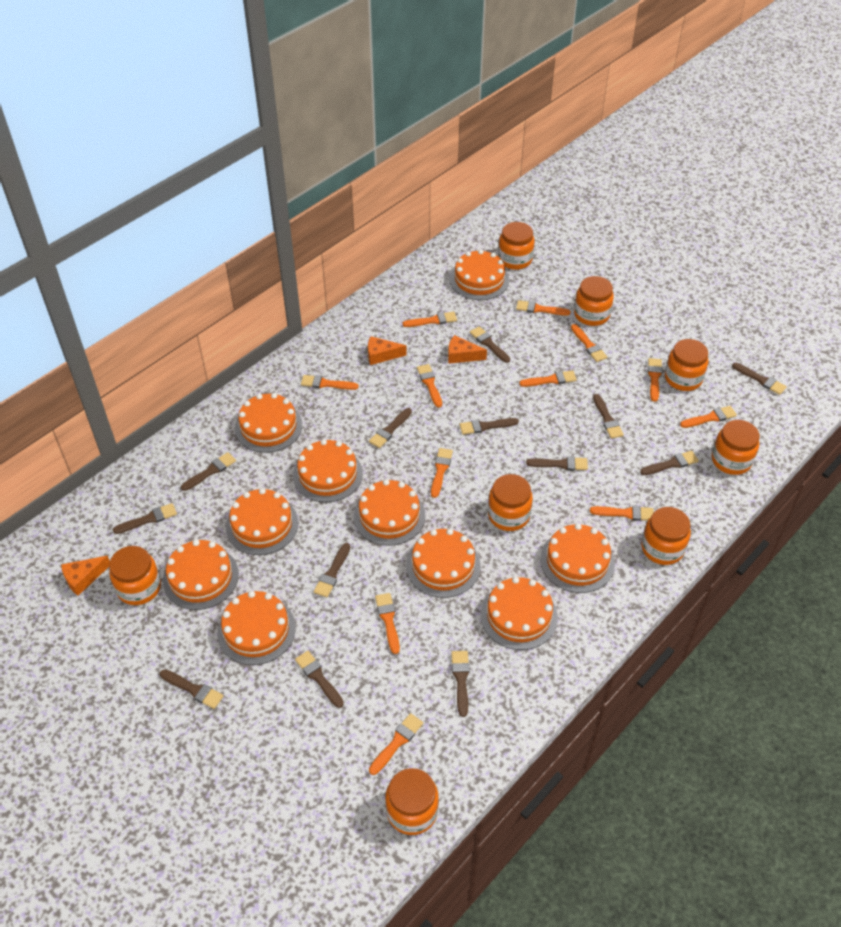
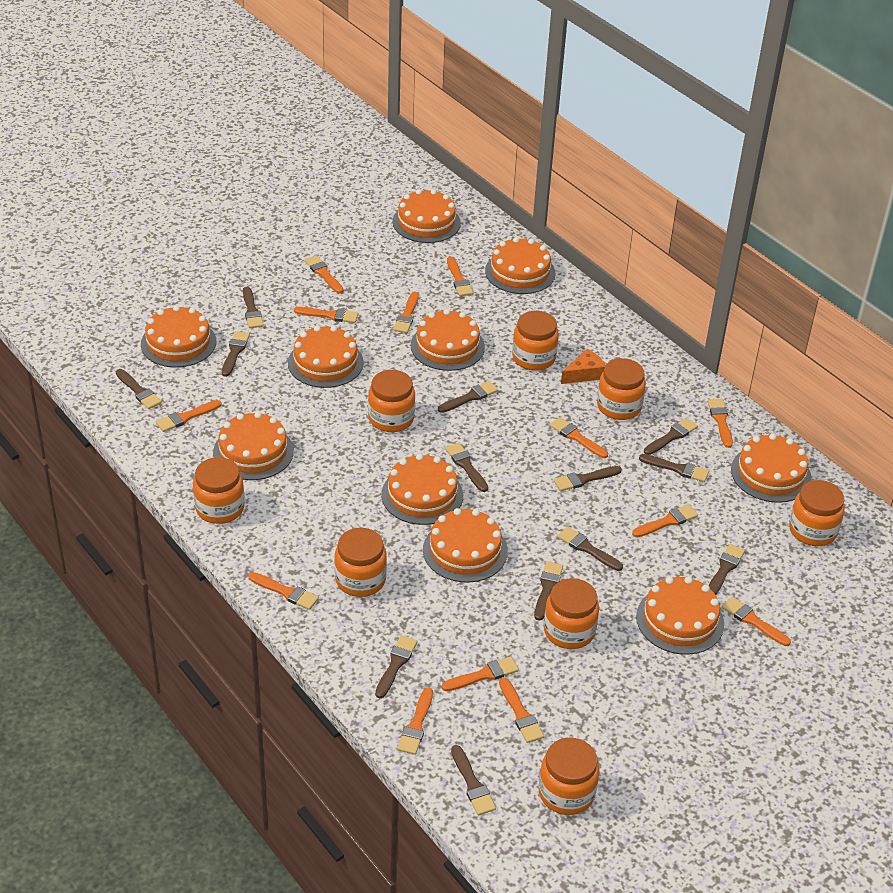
orange brush: [301,375,359,390] [369,713,423,775] [375,593,400,654] [403,312,457,327] [417,364,442,408] [431,448,453,498] [516,300,571,315] [519,370,577,387] [571,324,607,362] [590,506,654,521] [648,358,662,402] [680,406,737,428] = 12 -> [156,400,222,432] [248,572,319,610] [294,307,358,323] [305,255,343,293] [393,292,419,333] [397,688,433,755] [441,656,519,691] [447,257,473,296] [499,678,544,743] [550,417,608,458] [632,504,698,537] [708,399,733,448] [722,597,791,646] = 13
orange cheese: [61,556,110,596] [368,336,407,365] [448,335,487,364] = 3 -> [561,349,606,384] = 1

